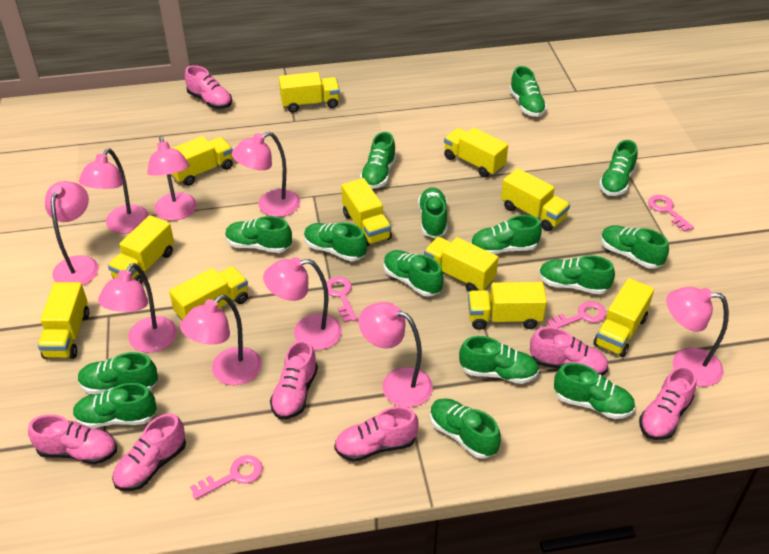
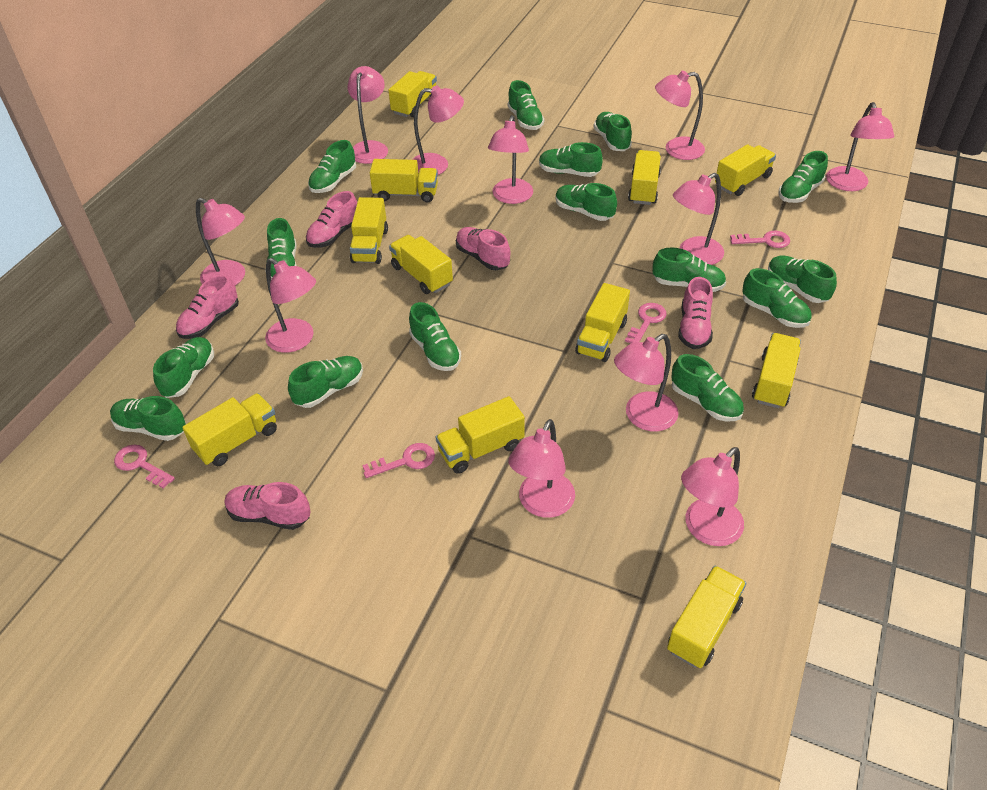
pink lamp: [45,181,99,286] [79,149,149,234] [98,263,177,353] [147,136,197,221] [180,295,262,386] [232,132,300,217] [263,257,342,350] [358,302,433,407] [666,287,729,386] = 9 -> [196,198,245,286] [265,258,316,353] [347,66,388,164] [412,85,464,175] [488,115,533,204] [508,419,575,518] [614,334,679,431] [655,71,705,160] [673,173,724,265] [681,447,744,546] [826,102,894,191] = 11
pink shoe: [28,414,117,464] [112,414,186,491] [185,65,232,109] [270,340,318,419] [334,406,419,462] [530,327,608,376] [639,366,697,440] = 7 -> [176,274,239,339] [225,482,311,530] [306,191,357,248] [456,227,510,270] [678,277,713,349] = 5

